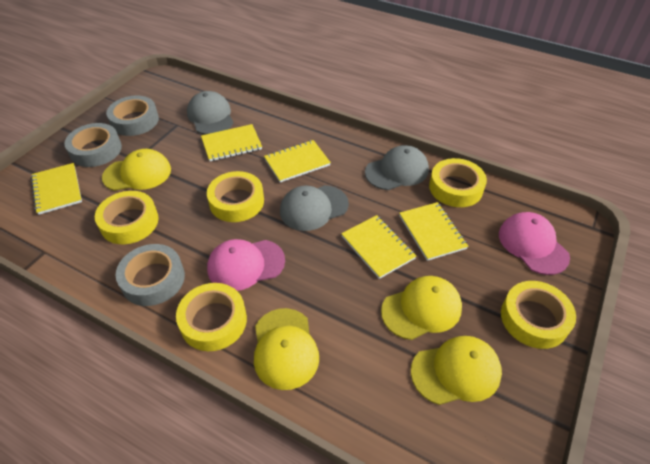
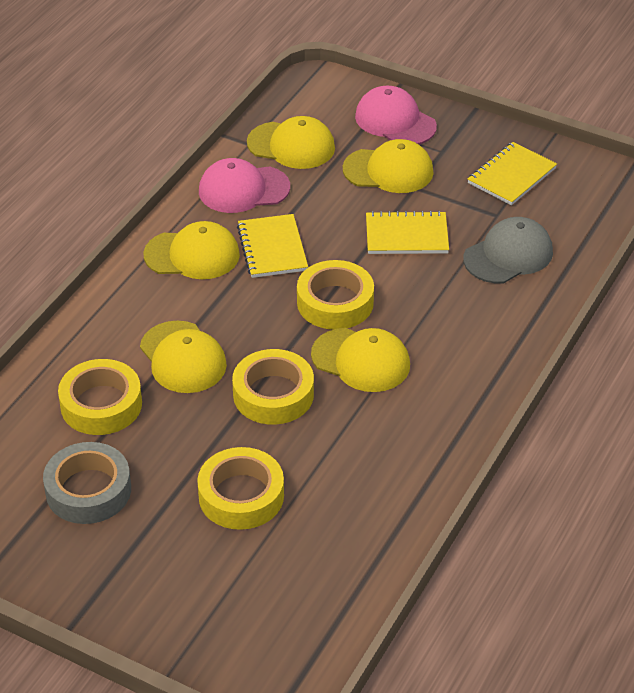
grey cap: [187,91,233,135] [280,185,349,231] [365,145,429,190] = 3 -> [463,217,553,283] = 1
grey tape: [64,123,122,167] [106,95,159,136] [116,244,185,306] = 3 -> [43,442,131,524] = 1
yellow cap: [102,149,171,191] [254,308,319,390] [381,276,462,340] [411,336,502,405] = 4 -> [140,321,227,393] [143,221,240,279] [247,116,335,169] [311,328,410,392] [343,139,434,193] = 5
yellow notebook: [31,163,82,215] [201,124,262,161] [264,140,331,183] [341,215,416,279] [399,202,468,261] = 5 -> [237,214,308,278] [366,211,449,254] [468,142,557,205] = 3
yellow tape: [95,191,159,244] [176,283,247,351] [207,171,264,222] [429,158,487,207] [501,281,576,349] = 5 -> [58,359,142,435] [197,447,284,530] [232,349,314,425] [297,260,374,330] = 4

